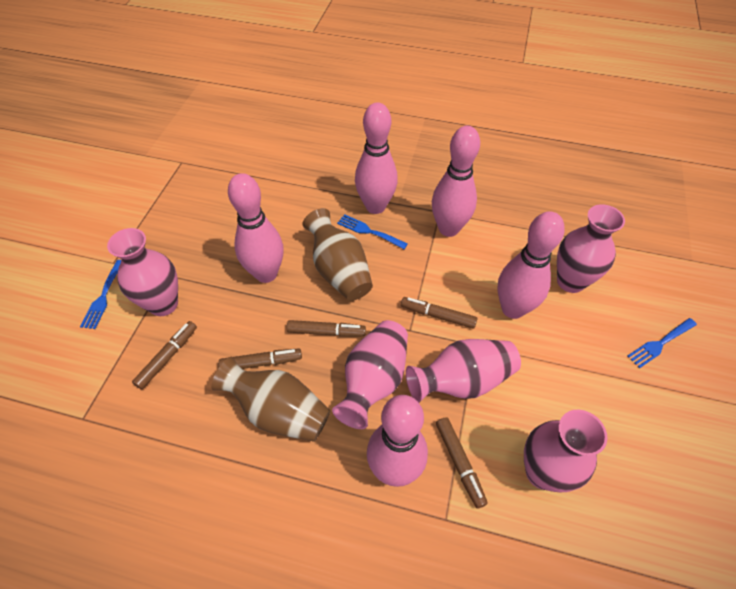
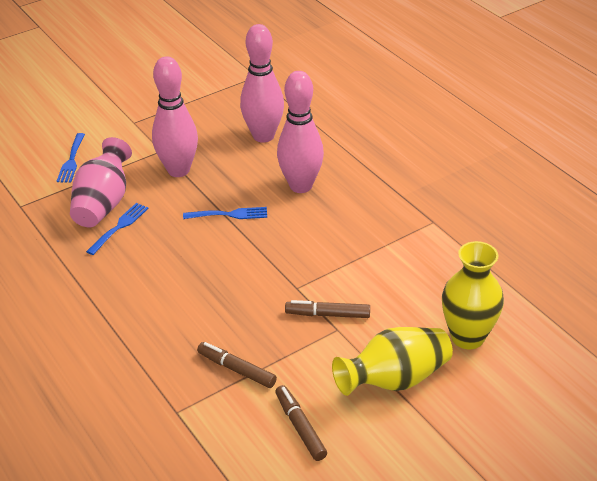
brown marker: [132,321,197,389] [218,349,302,369] [287,320,366,337] [401,297,478,328] [436,417,488,508] = 5 -> [197,342,277,388] [275,385,327,461] [285,300,370,318] = 3
brown vase: [211,357,330,442] [302,208,373,301] = 2 -> none = 0
pink bowling pin: [228,173,284,283] [355,102,398,214] [367,395,428,487] [432,126,480,237] [497,211,565,319] = 5 -> [152,56,198,177] [240,24,284,143] [277,71,324,193] = 3
pink vase: [107,228,178,316] [332,320,408,429] [406,339,521,402] [524,410,608,492] [557,204,625,293] = 5 -> [70,137,132,227] = 1
yellow vase: none = 0 -> [332,327,453,396] [442,241,504,349] = 2

